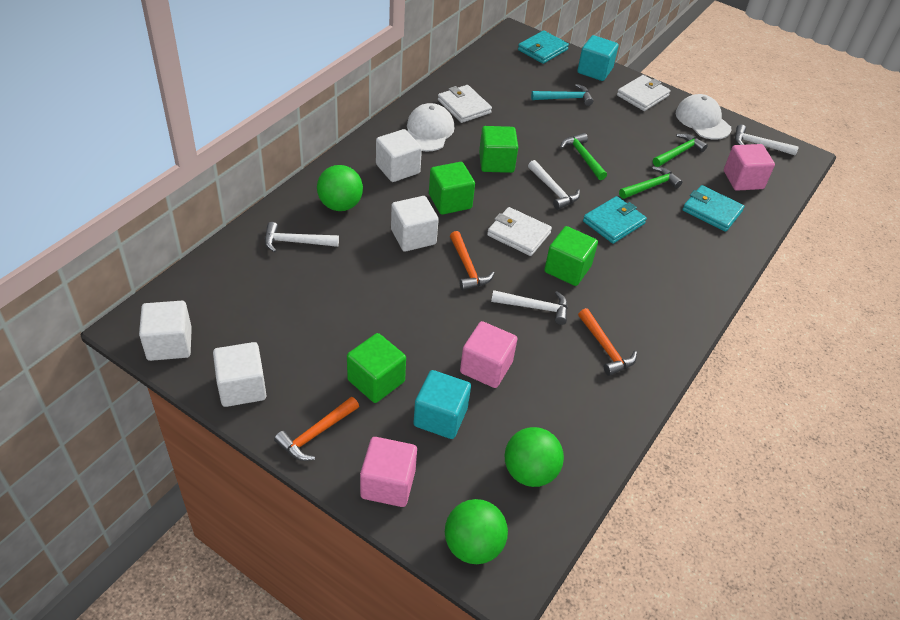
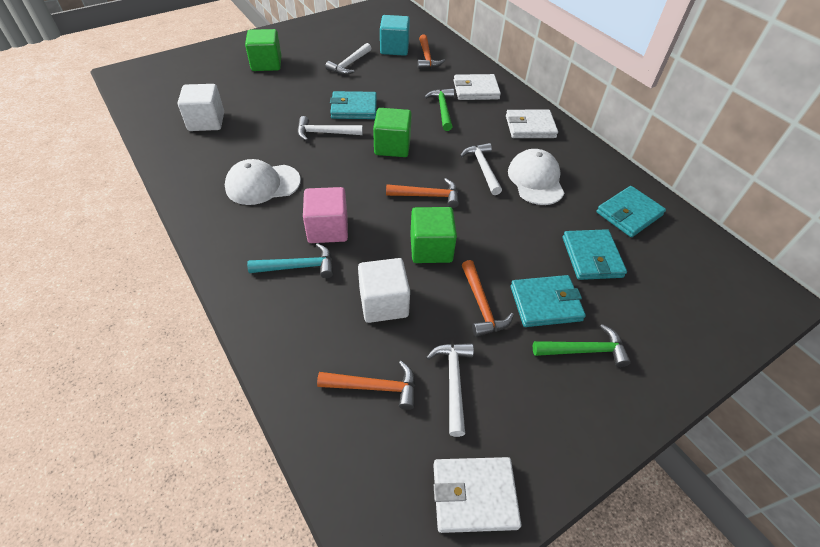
green ball: [317,165,363,211] [445,499,508,564] [505,427,564,487] = 3 -> none = 0
green cube: [347,333,406,403] [429,162,475,215] [479,126,518,173] [544,226,598,286] = 4 -> [245,29,281,71] [373,108,412,157] [410,207,457,263] = 3
green hammer: [560,133,607,180] [619,167,682,199] [653,133,708,167] = 3 -> [424,89,454,131] [533,324,631,367] = 2
orange hammer: [274,397,359,461] [450,231,495,291] [578,308,637,376] = 3 -> [317,361,415,410] [386,178,459,208] [417,34,445,69] [462,260,514,337] = 4
pink cube: [360,437,417,507] [460,321,518,388] [724,144,775,191] = 3 -> [303,187,348,243] = 1
turquoise cube: [413,370,471,439] [577,35,619,81] = 2 -> [380,15,410,56] = 1
turquoise wallet: [518,30,569,64] [583,196,647,244] [682,185,744,232] = 3 -> [330,91,377,119] [510,275,586,327] [563,229,627,280] [597,186,666,237] = 4
white cube: [139,301,192,361] [213,342,267,407] [376,129,422,182] [391,196,439,252] = 4 -> [178,84,224,131] [358,258,410,323] = 2

